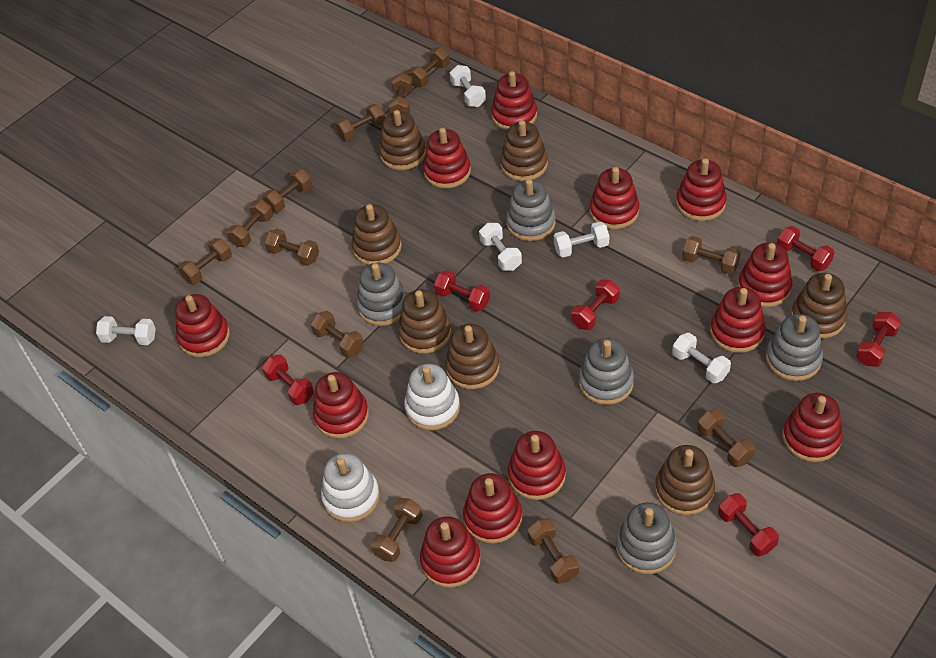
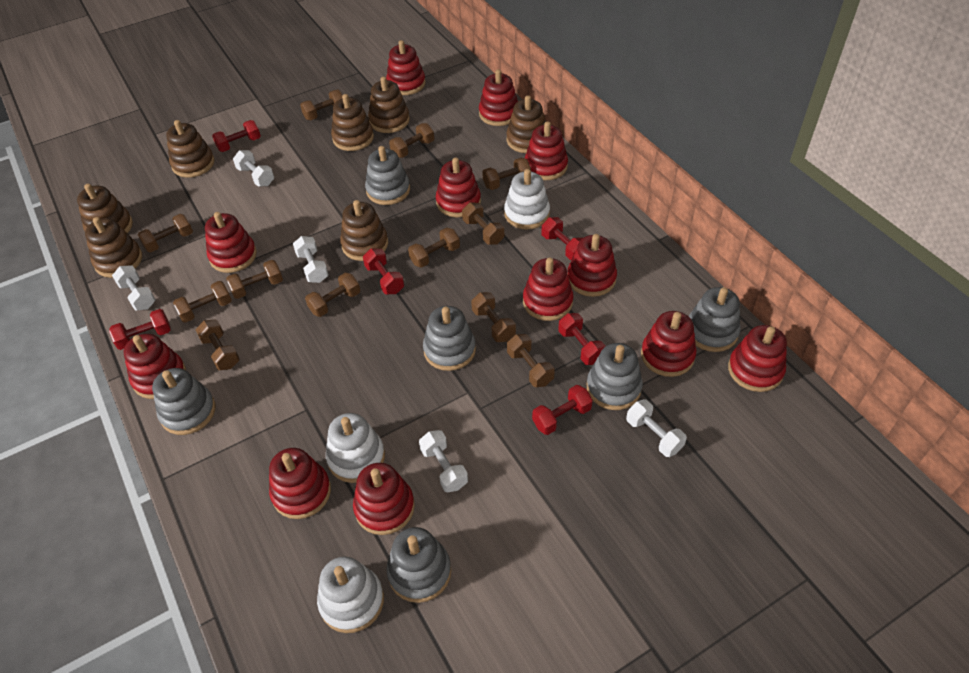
grey stacking toy: [356,263,407,326] [506,179,556,241] [579,338,634,405] [616,502,677,574] [766,314,823,381] = 5 -> [152,368,215,435] [365,146,410,205] [386,527,451,603] [423,306,476,371] [587,343,643,410] [689,287,741,352] = 6
white stacking toy: [321,453,380,522] [404,364,460,431] = 2 -> [317,557,384,633] [326,413,385,483] [504,169,550,230] = 3

